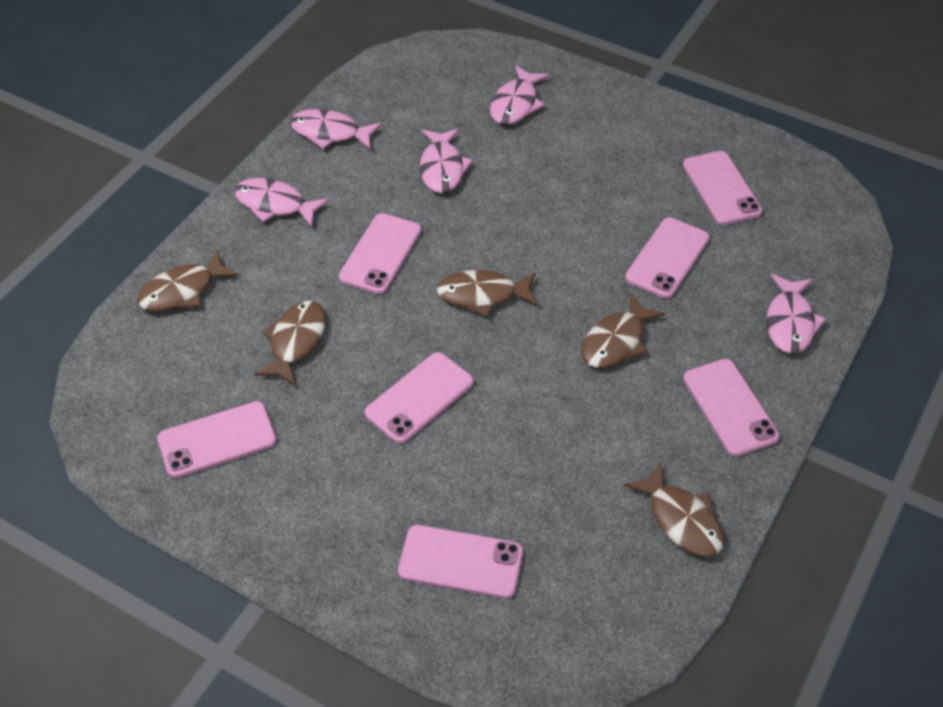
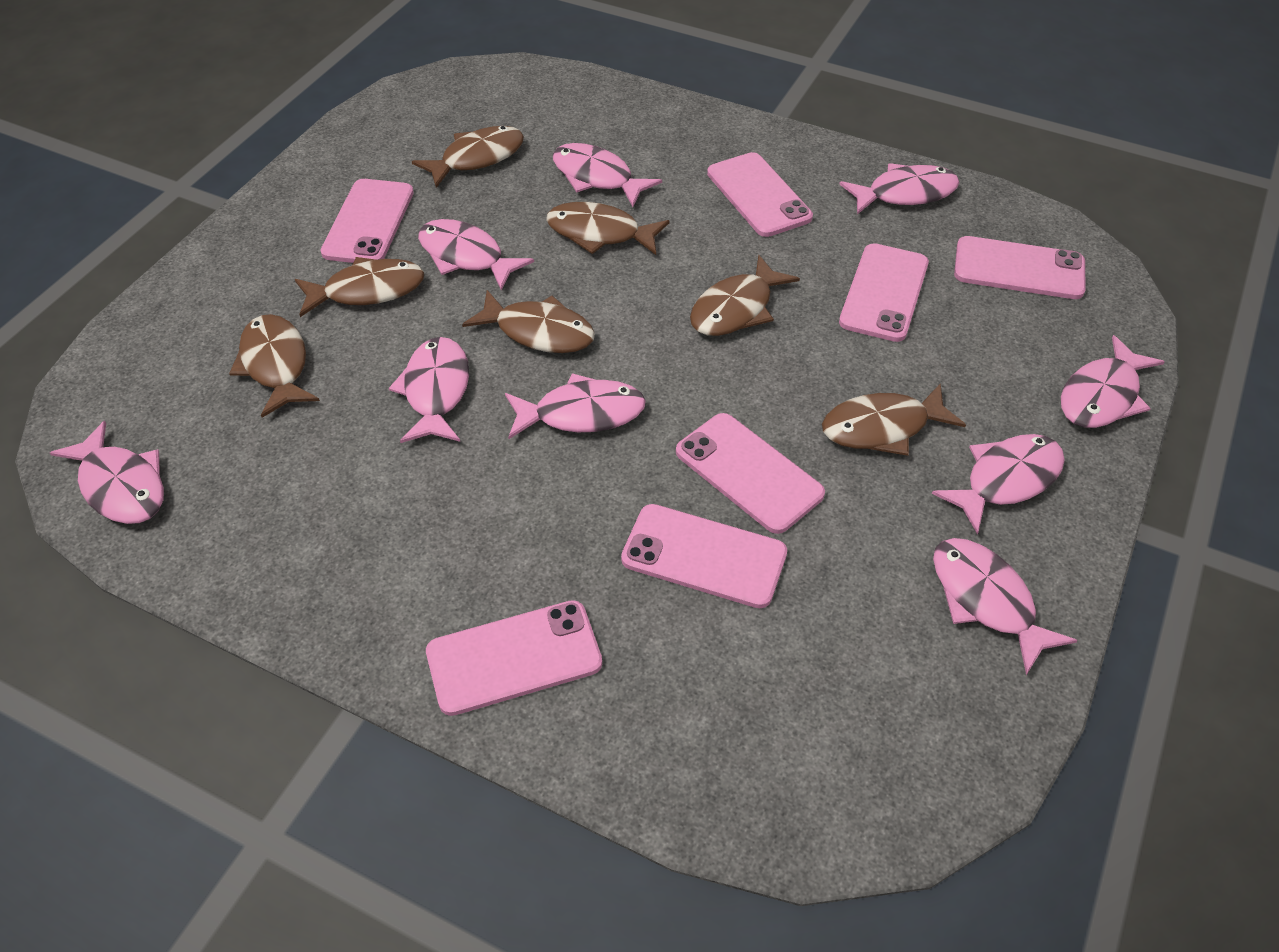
brown fish: [137,250,239,311] [254,301,326,386] [436,270,538,317] [581,293,666,368] [624,462,724,557] = 5 -> [229,314,320,418] [295,257,424,317] [412,126,524,188] [462,290,595,353] [546,202,670,255] [690,255,800,336] [822,383,966,456] = 7
pink fish: [234,178,329,227] [290,109,382,150] [420,129,473,193] [490,65,549,125] [766,274,826,354] = 5 -> [50,421,164,524] [389,337,469,443] [418,219,534,291] [505,373,646,439] [553,143,662,207] [839,163,959,215] [932,434,1065,534] [933,538,1078,675] [1061,335,1165,428] = 9

